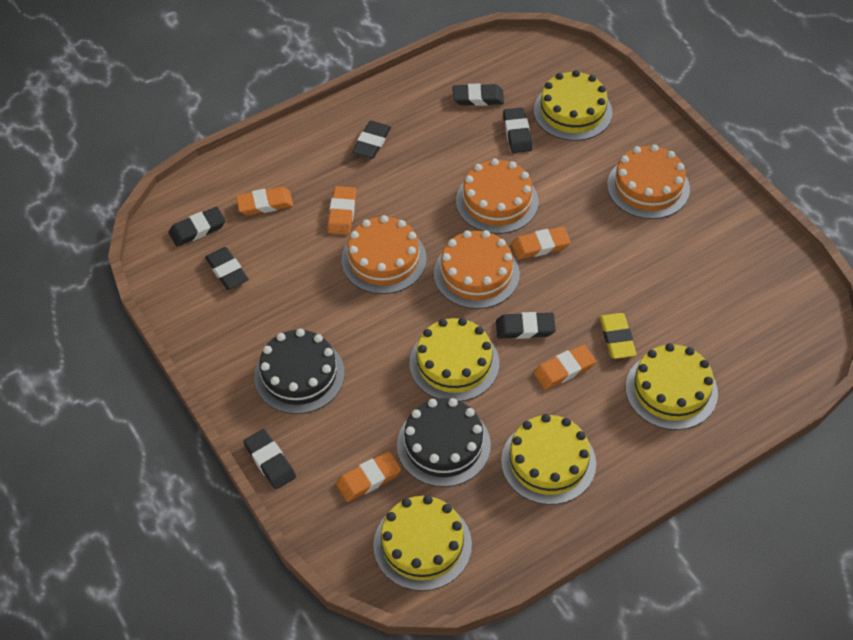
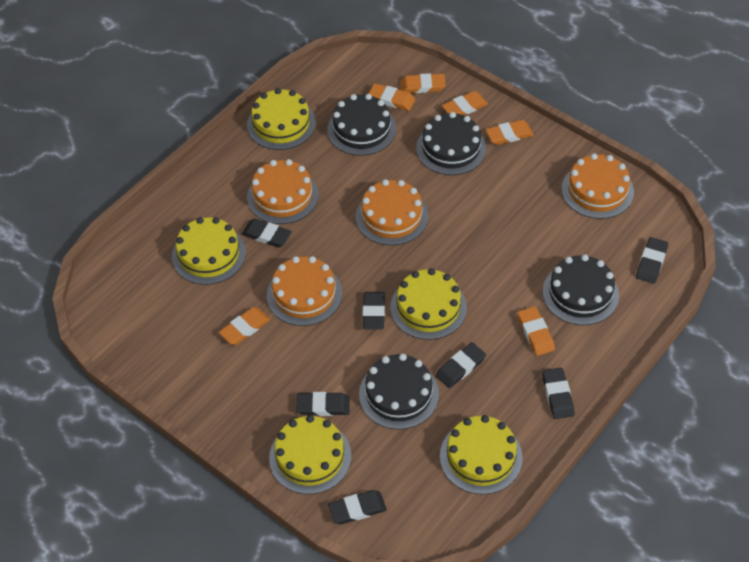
black cake: [254,328,345,414] [397,398,491,487] = 2 -> [327,94,396,156] [359,354,439,429] [416,112,486,175] [543,254,619,325] = 4
orange eraser: [236,187,293,215] [327,186,356,235] [336,451,401,502] [511,226,571,260] [534,345,596,390] = 5 -> [219,307,270,345] [368,83,415,111] [400,73,446,93] [442,91,488,115] [486,120,534,145] [517,306,555,356] = 6
yellow eraser: [600,313,637,359] = 1 -> none = 0

